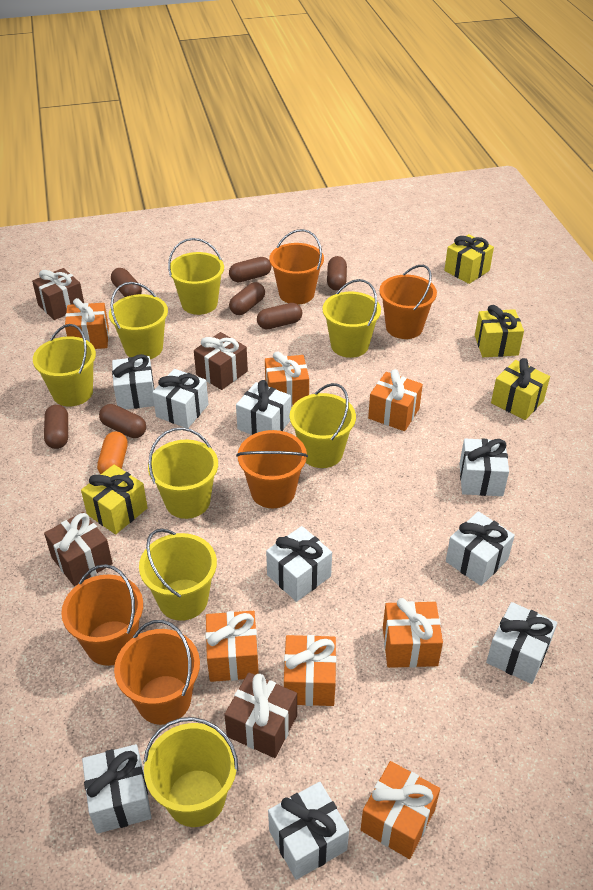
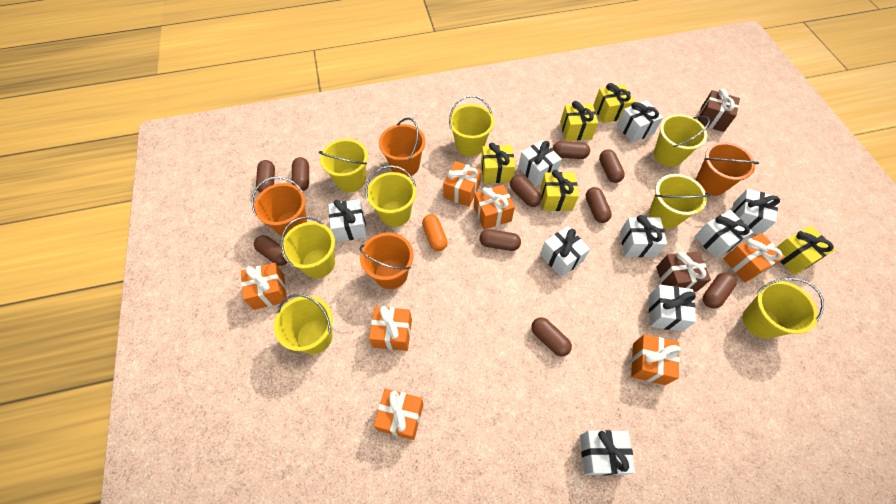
brown capsule: [44,405,68,449] [99,404,146,438] [111,268,142,297] [229,257,271,282] [229,282,265,315] [257,303,302,329] [327,256,347,290] = 7 -> [254,235,288,266] [256,160,275,193] [292,157,309,191] [479,229,521,251] [510,175,542,207] [531,317,572,356] [552,141,590,159] [586,187,612,223] [599,149,625,183] [703,273,737,309] = 10
brown gift: [32,268,84,320] [44,512,113,586] [194,332,248,390] [224,672,297,758] = 4 -> [656,252,711,292] [698,88,740,132] = 2
orange bucket: [61,564,143,666] [114,620,200,725] [236,430,308,508] [269,229,324,305] [379,265,437,339] = 5 -> [251,177,307,237] [360,233,414,289] [379,118,425,177] [696,142,759,196] = 4
yellow gift: [81,465,148,534] [444,234,494,284] [475,305,524,357] [491,358,550,420] = 4 -> [481,142,515,183] [540,170,579,211] [560,101,598,141] [593,83,635,123] [776,226,836,275] = 5

